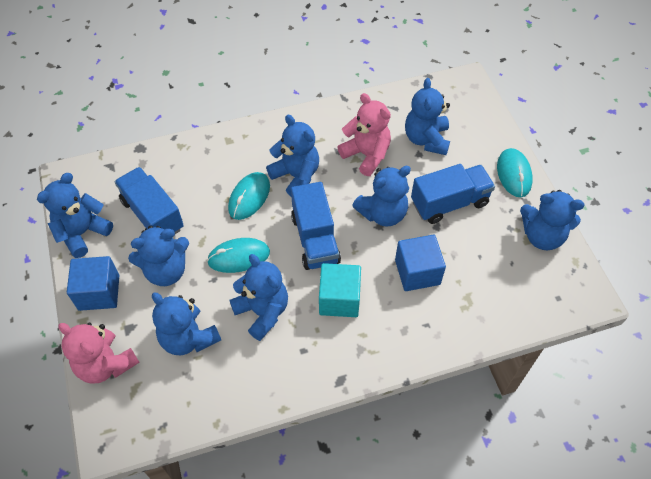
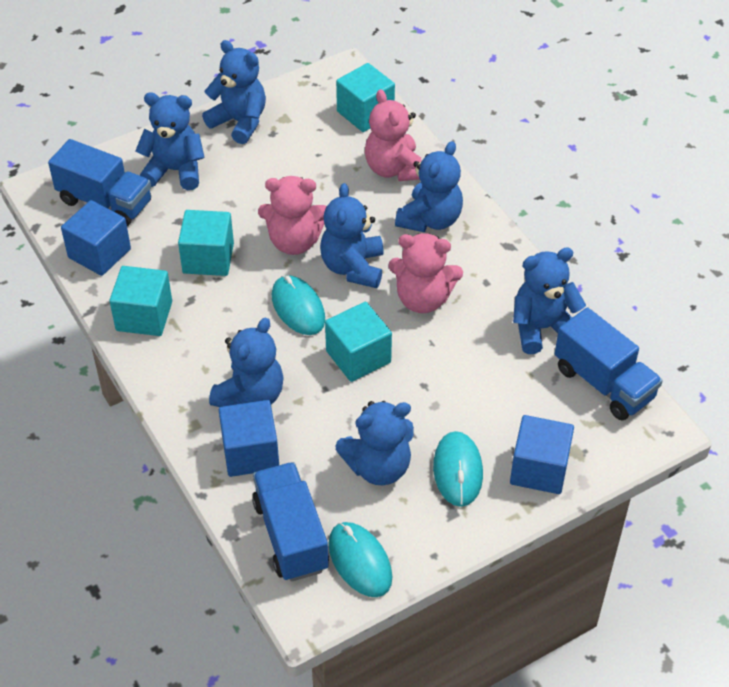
blue cube: [67,256,119,311] [395,235,446,291] = 2 -> [61,200,131,276] [219,400,279,477] [510,415,574,494] = 3
blue teddy bear: [37,173,113,258] [128,226,189,286] [152,292,221,355] [229,254,288,341] [266,115,319,196] [352,166,411,226] [405,78,450,155] [520,190,584,250] = 8 -> [135,92,205,190] [202,40,266,144] [209,317,284,407] [320,183,384,288] [335,401,414,485] [395,141,463,232] [513,247,586,354] = 7
pink teddy bear: [58,323,140,384] [337,93,391,176] = 2 -> [258,176,327,255] [365,89,421,181] [388,233,463,313] = 3
turquoise cube: [319,263,361,317] = 1 -> [109,266,172,336] [178,210,234,276] [325,302,392,382] [336,63,395,132] = 4

